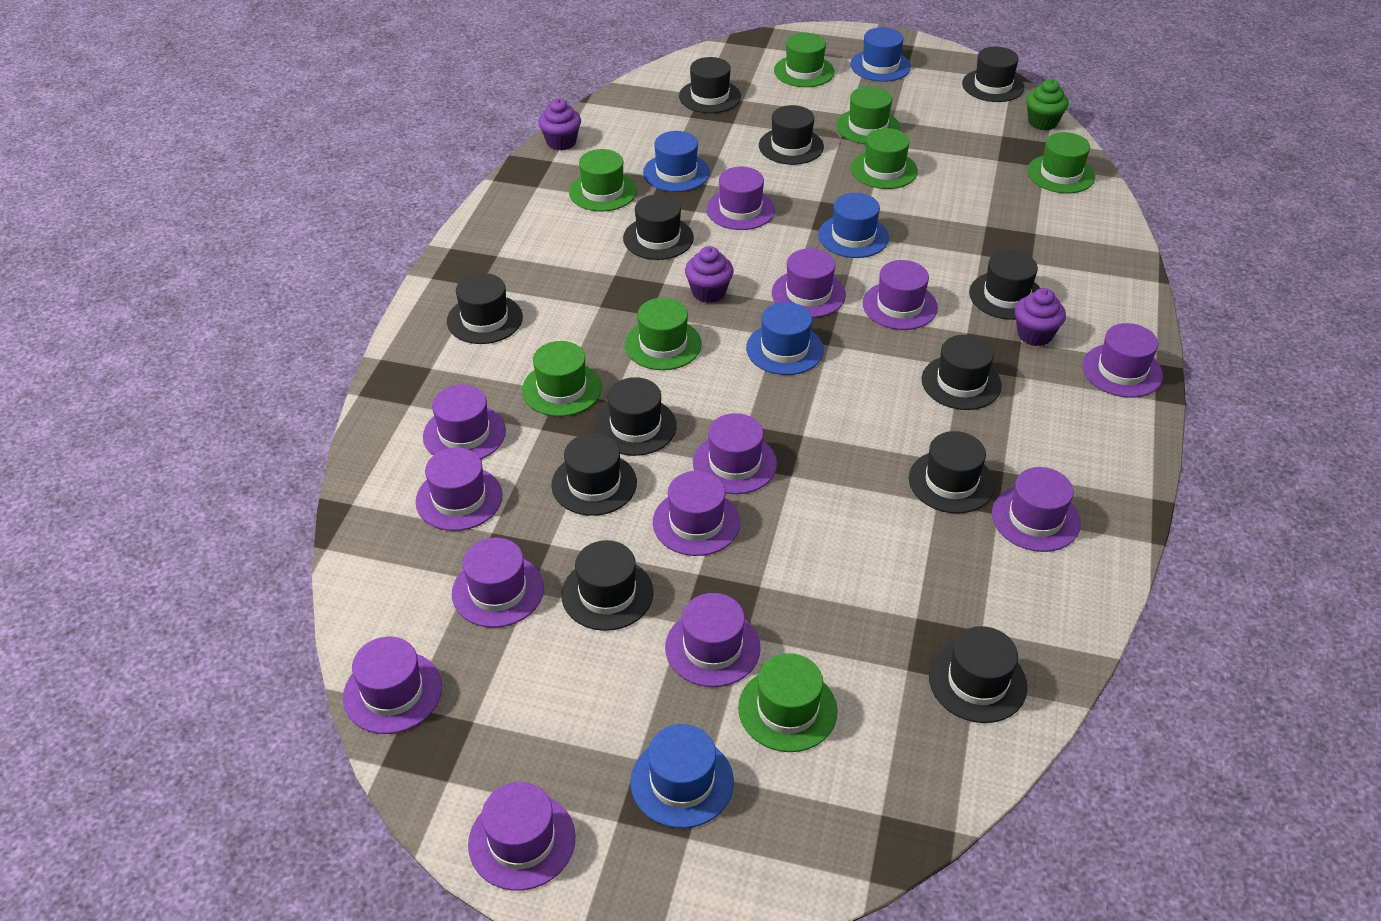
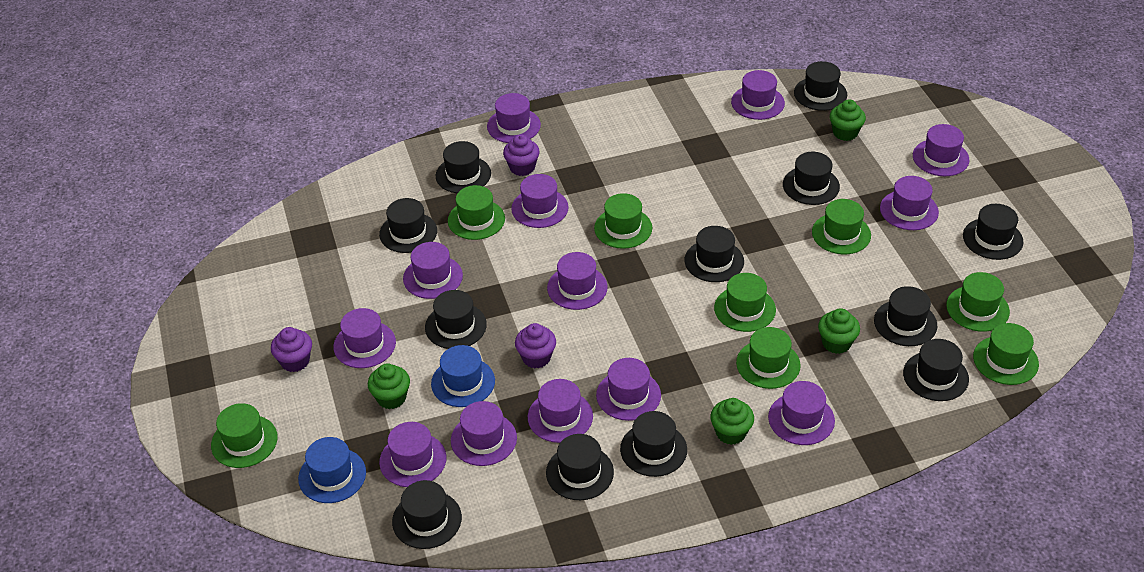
blue hat: [630,724,734,828] [643,131,710,192] [746,302,824,375] [818,193,889,258] [850,27,911,82] = 5 -> [298,437,366,503] [431,345,495,407] = 2
green cupcake: [1026,79,1069,130] = 1 -> [368,363,410,409] [710,398,754,445] [818,308,860,354] [830,99,866,141] = 4

